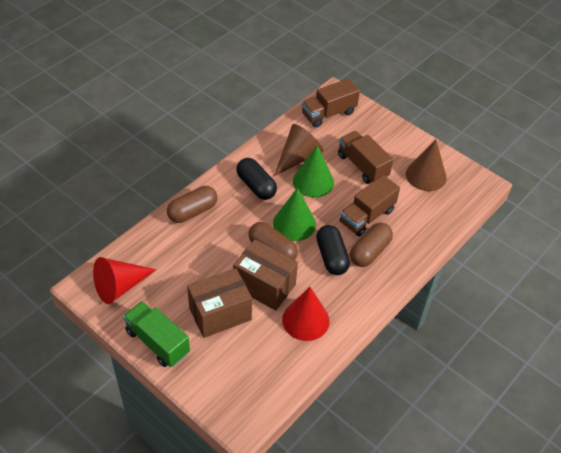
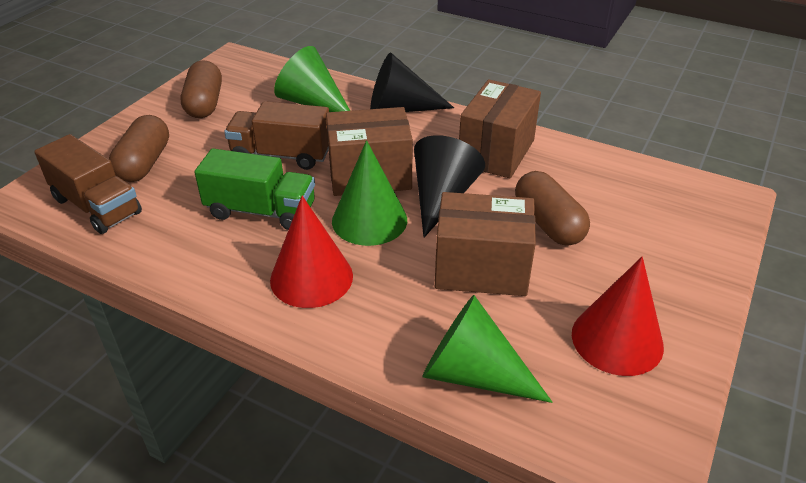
black capsule: [236,158,277,200] [316,225,350,275] = 2 -> none = 0
black cone: none = 0 -> [370,53,454,112] [414,135,485,238] = 2
brown box: [187,268,252,338] [233,239,298,311] = 2 -> [326,107,413,196] [435,192,536,296] [459,79,541,179] = 3
brown cone: [274,124,323,176] [406,140,447,191] = 2 -> none = 0
brown truck: [302,78,360,127] [338,131,393,184] [340,175,400,236] = 3 -> [34,134,142,234] [224,101,329,170] = 2
green cone: [273,188,316,241] [293,145,334,197] = 2 -> [274,46,350,112] [332,140,407,246] [422,295,553,403] = 3

